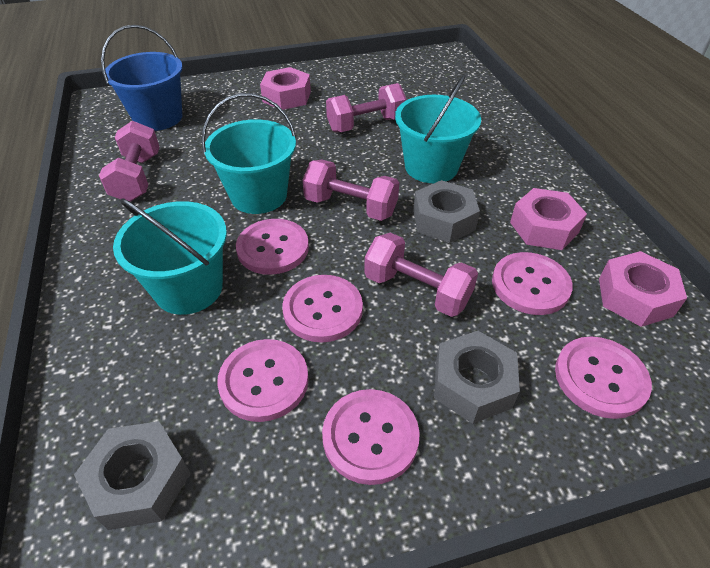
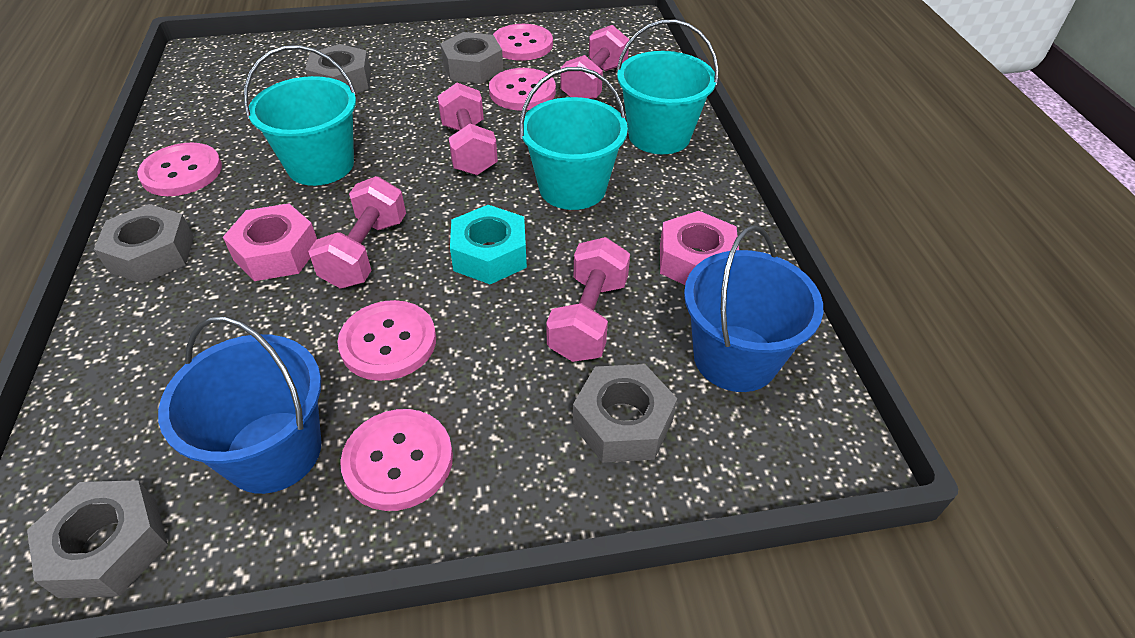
blue bucket: [101,25,183,131] = 1 -> [158,316,321,494] [684,225,823,392] = 2
grey nut: [74,421,191,530] [413,180,480,243] [434,331,520,424] = 3 -> [27,480,168,598] [94,204,194,284] [305,44,371,93] [440,32,503,84] [572,364,677,463] = 5
pink button: [217,339,309,422] [236,219,309,275] [282,275,363,342] [322,389,420,485] [492,252,573,315] [555,337,652,419] = 6 -> [137,143,222,196] [337,300,436,381] [340,409,453,511] [489,68,556,111] [493,24,553,61] = 5
pink nut: [260,67,311,110] [510,188,587,250] [599,251,687,327] = 3 -> [223,203,317,281] [660,211,739,285] = 2
turquoise nut: none = 0 -> [450,205,527,284] = 1

